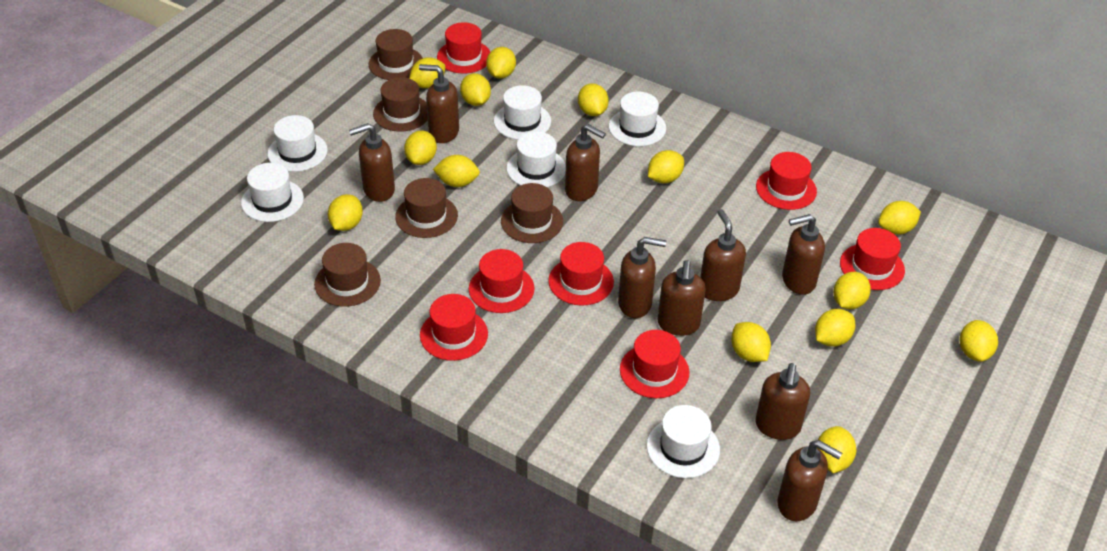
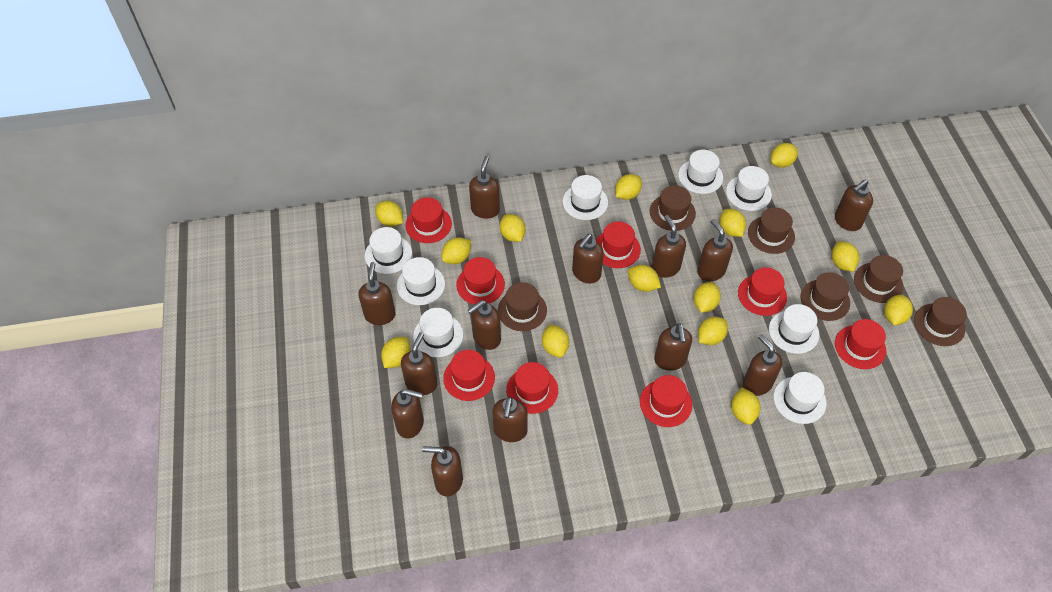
brown hat: [314,243,381,307] [369,29,423,80] [373,77,428,132] [395,178,458,238] [501,183,563,243] = 5 -> [498,282,547,331] [650,185,696,231] [748,208,795,254] [801,272,850,321] [854,255,903,303] [914,297,967,346] = 6
brown soap dispenser: [349,123,395,202] [419,64,459,143] [565,124,606,201] [618,237,666,318] [658,260,706,336] [700,209,746,301] [755,363,810,440] [777,440,842,521] [782,214,825,295] = 9 -> [359,262,396,325] [391,389,424,438] [401,332,437,395] [422,446,463,496] [468,300,501,350] [469,156,500,219] [492,397,528,442] [572,234,604,283] [652,215,686,278] [654,323,692,371] [697,219,733,281] [743,334,782,396] [835,180,873,231] = 13
red hat: [420,294,488,361] [437,22,490,73] [469,249,535,313] [548,242,614,306] [620,330,689,398] [756,152,817,210] [840,228,905,290] = 7 -> [405,197,452,243] [443,350,495,401] [456,257,505,305] [506,362,558,414] [596,222,641,268] [640,375,692,427] [738,267,787,316] [835,319,886,369] = 8
white hat: [241,163,304,222] [268,115,328,172] [494,85,551,140] [506,131,566,187] [609,92,666,146] [647,405,720,478] = 6 -> [365,227,412,274] [397,257,445,305] [413,308,463,357] [563,175,608,220] [678,150,723,194] [726,166,772,211] [769,304,819,354] [773,372,827,424] = 8

